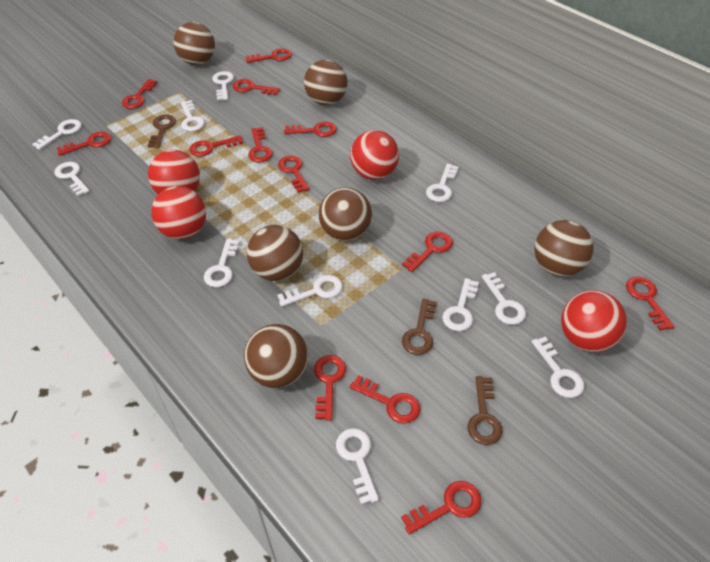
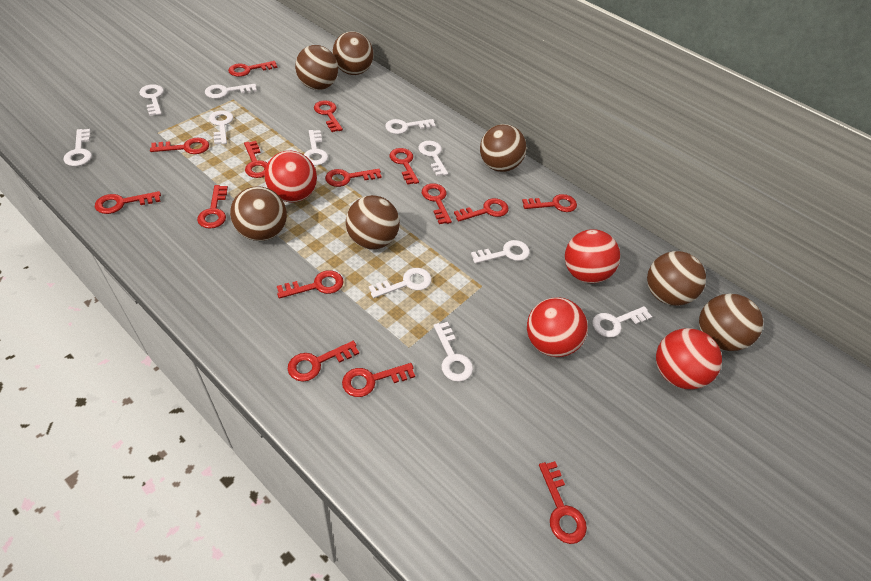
brown ball: [174,22,215,65] [244,324,308,388] [247,225,303,281] [304,60,348,105] [319,187,372,241] [534,220,594,277] = 6 -> [230,186,287,241] [295,45,338,90] [332,31,373,75] [346,195,400,249] [480,124,527,172] [647,251,706,306] [699,294,763,351] = 7
brown key: [148,114,176,148] [402,298,437,355] [467,376,503,445] = 3 -> none = 0
red key: [57,132,111,156] [122,79,158,109] [189,135,243,157] [233,79,280,95] [246,48,292,63] [248,127,273,163] [278,156,310,193] [284,121,337,137] [314,355,346,421] [350,375,421,424] [401,481,482,535] [402,232,453,272] [626,277,675,331] = 13 -> [95,191,161,214] [150,138,209,154] [197,185,228,229] [228,61,277,77] [244,141,267,178] [277,270,344,299] [288,341,359,382] [314,100,343,132] [325,169,382,187] [342,363,415,397] [390,148,419,185] [422,183,452,224] [454,198,508,221] [522,194,577,212] [539,461,587,544] = 15

